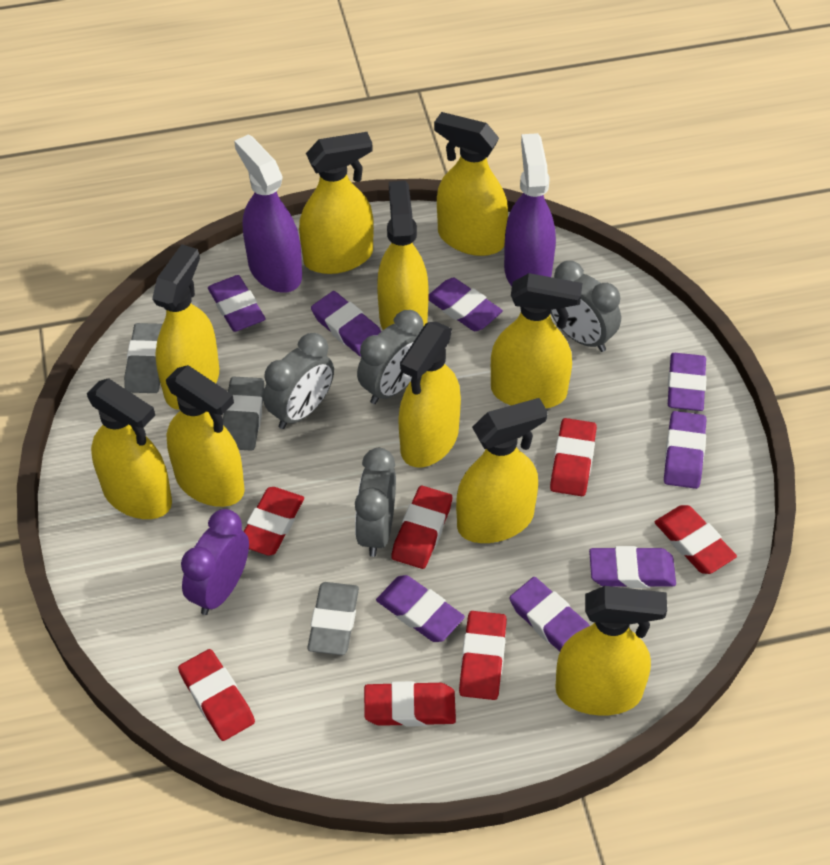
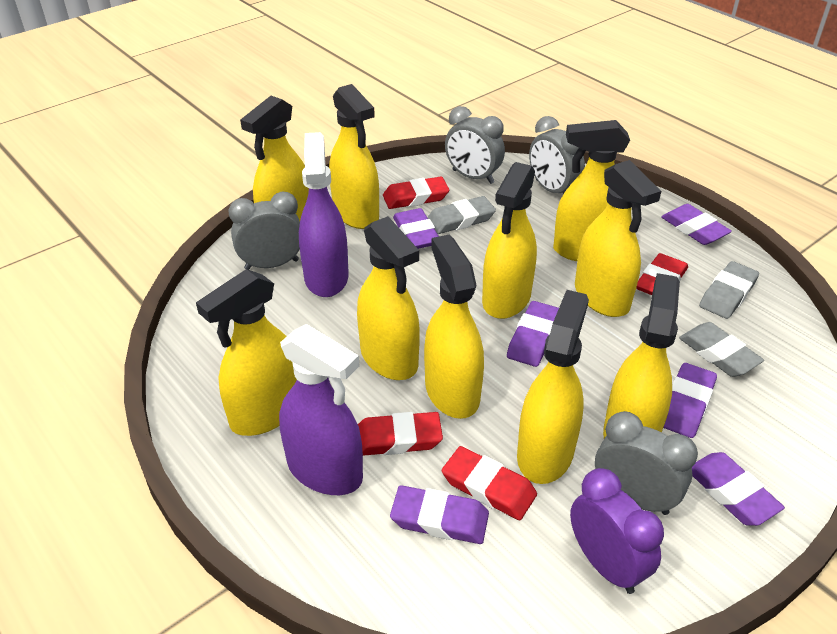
purple eraser: [208,275,265,332] [311,291,381,357] [376,575,465,642] [428,278,503,331] [509,577,590,651] [589,546,676,588] [664,411,706,489] [668,353,707,411] = 8 -> [390,485,489,544] [393,208,439,249] [507,301,559,367] [661,204,732,245] [663,363,717,438] [692,452,785,526] = 6
red eraser: [178,649,255,741] [244,487,304,556] [364,681,456,727] [391,486,452,569] [459,611,507,700] [550,418,597,496] [655,505,737,574] = 7 -> [358,412,443,456] [383,176,449,209] [442,446,537,520] [636,253,688,295] = 4

